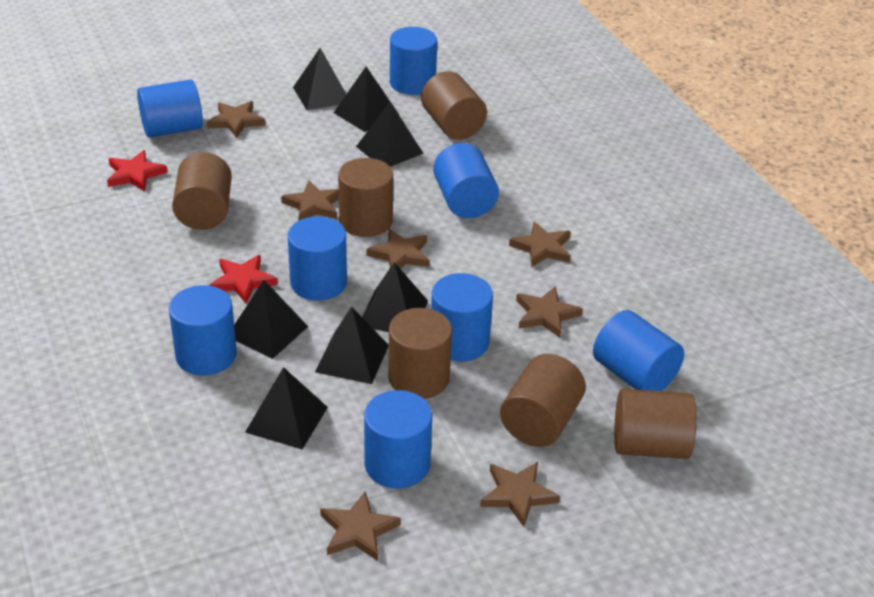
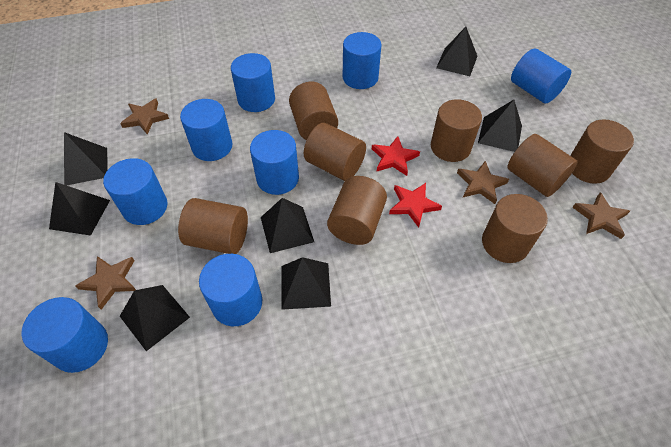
brown cylinder: [172,152,232,230] [338,158,393,237] [388,308,452,399] [421,71,487,140] [500,354,586,447] [614,389,697,459] = 6 -> [178,198,248,254] [289,82,338,140] [304,123,366,181] [327,176,387,245] [431,99,482,162] [482,194,548,263] [507,134,578,197] [570,119,634,184] = 8
brown star: [207,101,265,138] [281,180,339,220] [320,492,401,561] [367,229,430,269] [480,462,560,527] [509,221,571,267] [516,286,583,338] = 7 -> [76,256,136,310] [120,99,169,134] [457,161,509,204] [572,192,630,239] = 4

